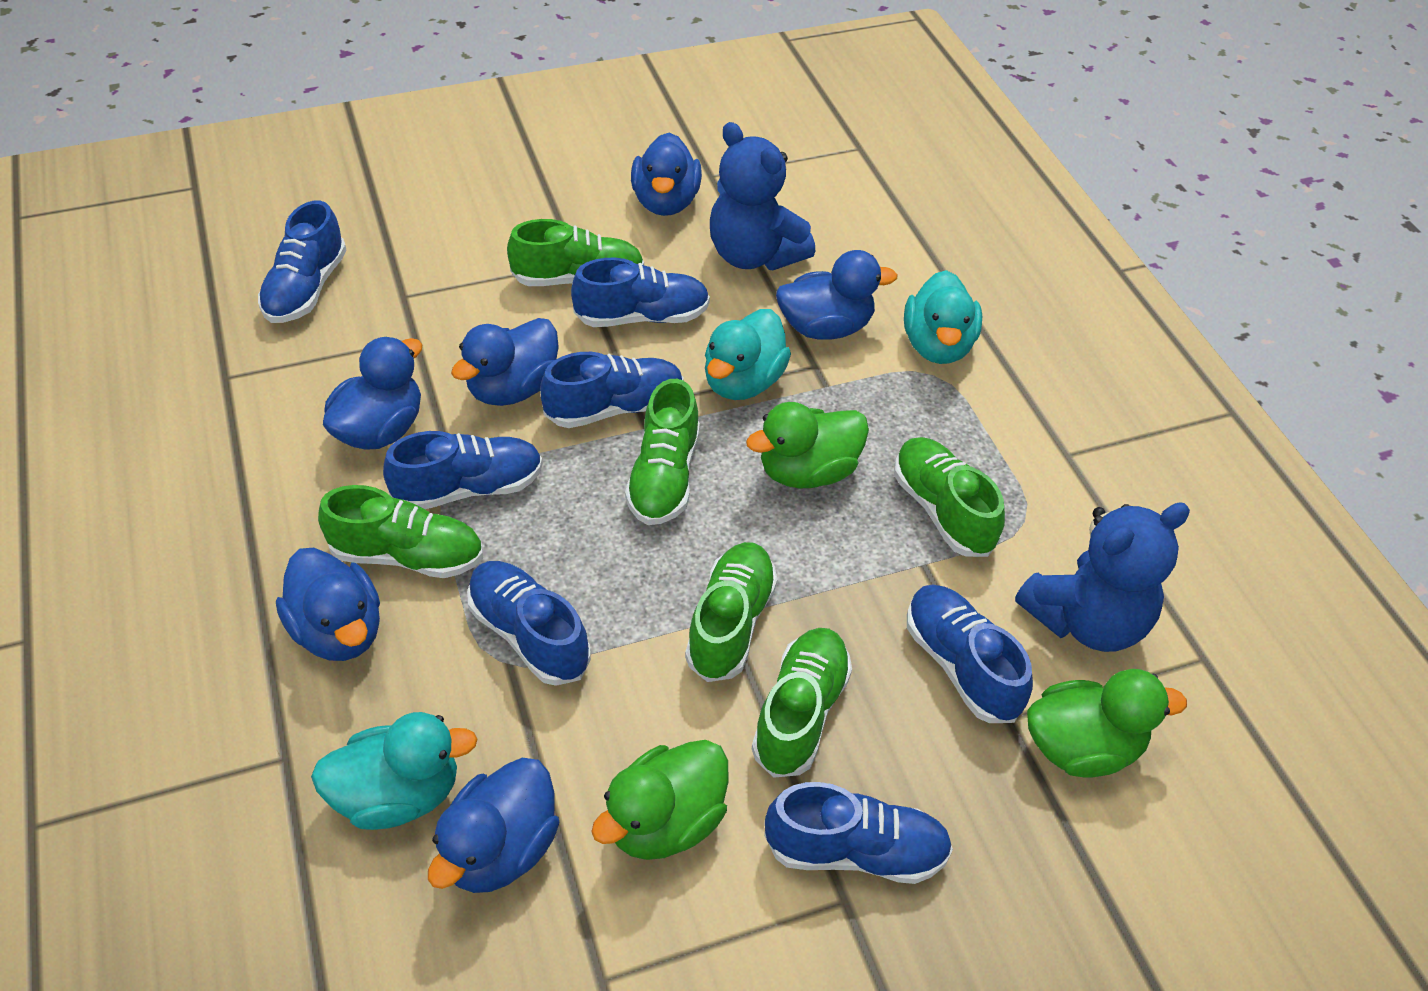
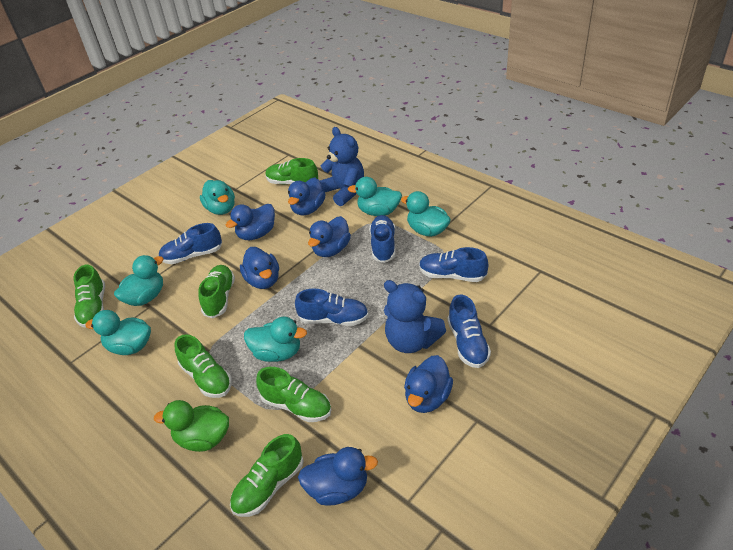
blue shoe: [258,200,347,323] [383,431,543,509] [467,561,591,686] [540,352,684,428] [571,258,710,327] [764,782,953,884] [907,584,1033,723] = 7 -> [159,223,222,264] [295,289,369,326] [369,215,395,263] [419,247,488,282] [448,295,491,368] = 5
green duck: [591,740,729,860] [746,402,869,489] [1027,669,1187,778] = 3 -> [154,400,229,452] = 1
turquoise duck: [311,712,478,830] [705,309,791,400] [904,270,982,364] = 3 -> [85,310,151,355] [114,255,163,306] [200,180,235,215] [244,317,307,362] [348,177,402,216] [401,191,451,237] = 6

